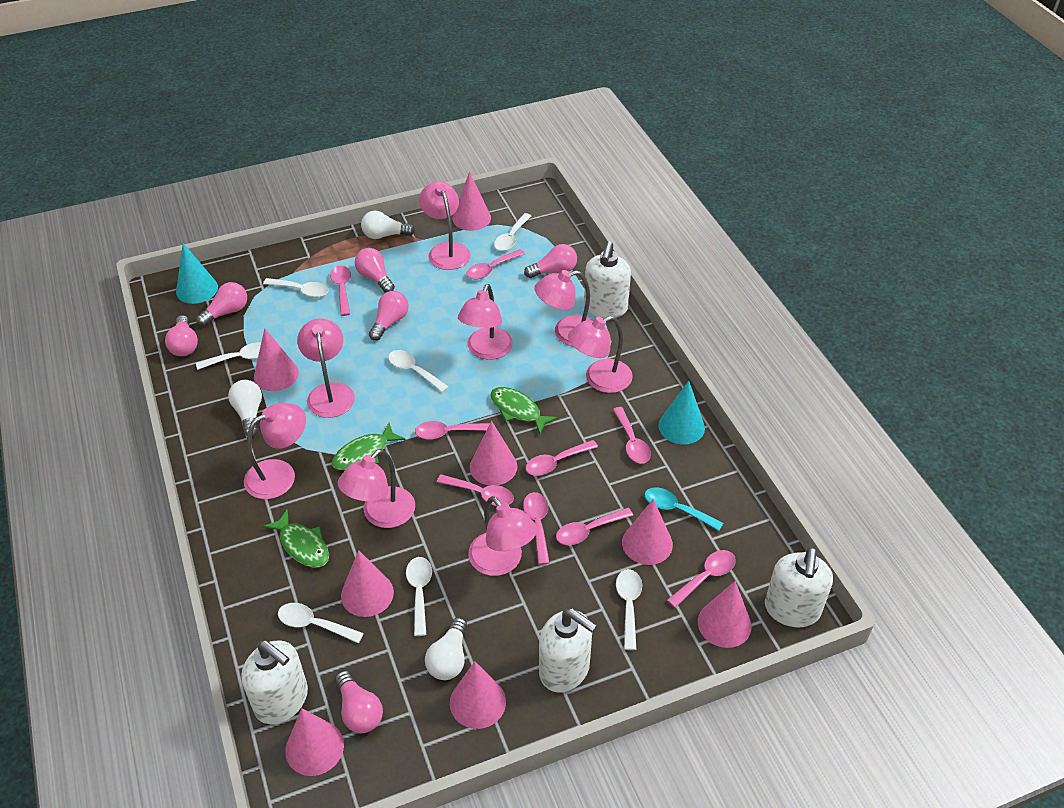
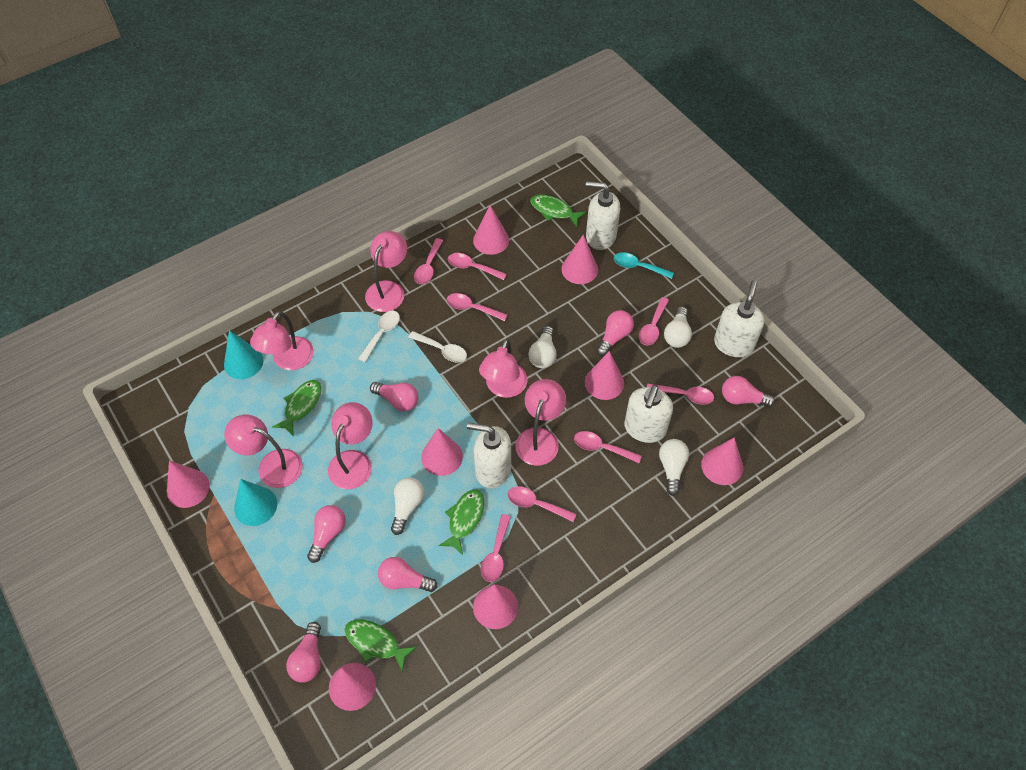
green fish: [263,509,329,567] [332,423,405,470] [490,387,558,434] = 3 -> [272,380,322,437] [344,619,417,672] [438,489,485,555] [530,195,586,227] = 4
pink lamp: [244,403,306,499] [297,319,355,418] [338,449,415,528] [419,181,470,270] [458,284,513,360] [468,496,537,576] [535,270,594,346] [568,316,633,393] = 8 -> [224,415,303,488] [250,311,314,370] [328,402,373,489] [365,231,407,312] [479,339,528,398] [515,379,566,466] = 6
pink spoon: [330,266,351,316] [415,421,490,440] [437,474,514,506] [466,249,525,279] [523,492,550,565] [525,440,598,476] [556,508,633,545] [613,407,651,464] [667,550,736,608] = 9 -> [414,238,443,284] [447,293,507,321] [448,253,507,280] [481,514,511,582] [507,486,577,522] [574,431,642,463] [639,297,669,346] [647,383,714,405] = 8
white light bulb: [228,380,262,437] [361,211,415,239] [425,617,467,680] = 3 -> [391,478,425,535] [528,326,557,368] [659,439,689,496] [664,307,692,348] = 4
white spoon: [196,342,261,370] [263,278,329,297] [278,603,364,643] [388,350,449,393] [406,557,432,636] [494,213,531,251] [616,569,642,650] = 7 -> [358,311,400,362] [409,331,467,363] = 2

